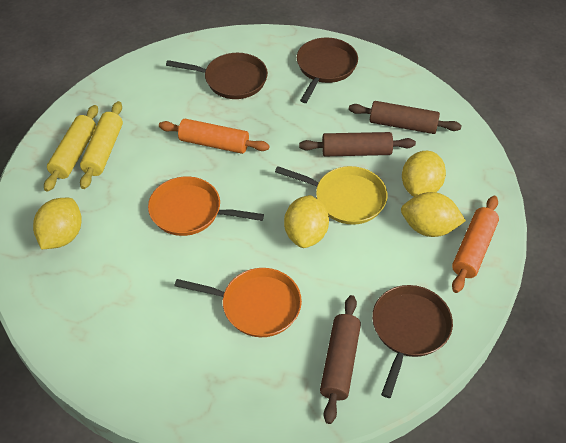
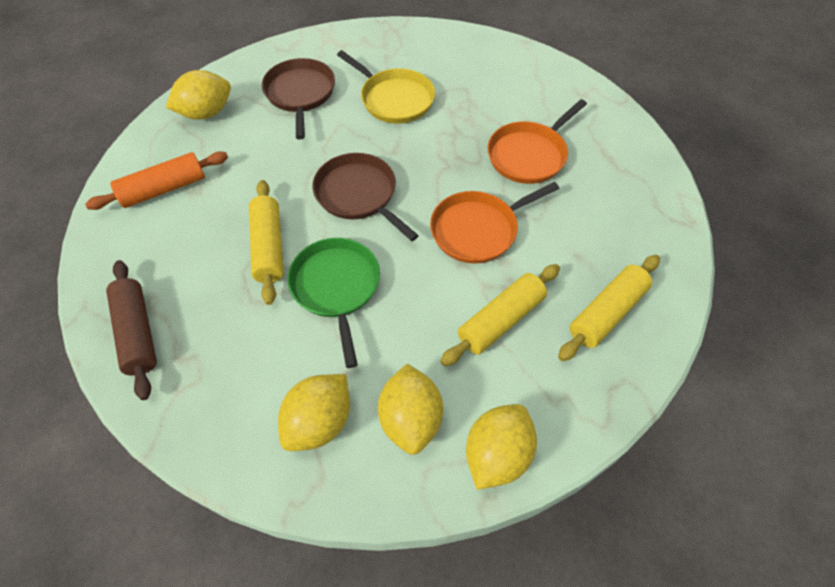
brown pan: [166,53,268,99] [297,37,358,103] [372,285,453,398] = 3 -> [262,58,335,140] [313,153,419,241] = 2
brown rolling pin: [299,132,416,156] [320,295,361,424] [348,101,462,134] = 3 -> [106,260,157,400] = 1
green pan: none = 0 -> [287,238,380,368] = 1
orange rolling pin: [159,119,270,154] [452,196,499,293] = 2 -> [85,151,228,210] = 1
yellow rolling pin: [44,105,98,192] [80,101,123,189] = 2 -> [249,180,284,305] [440,264,560,367] [558,255,660,361] = 3

